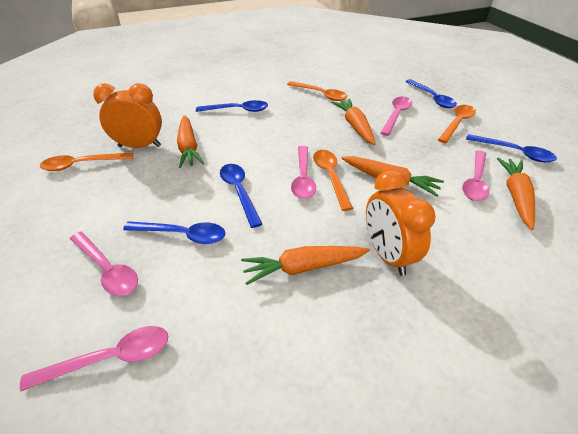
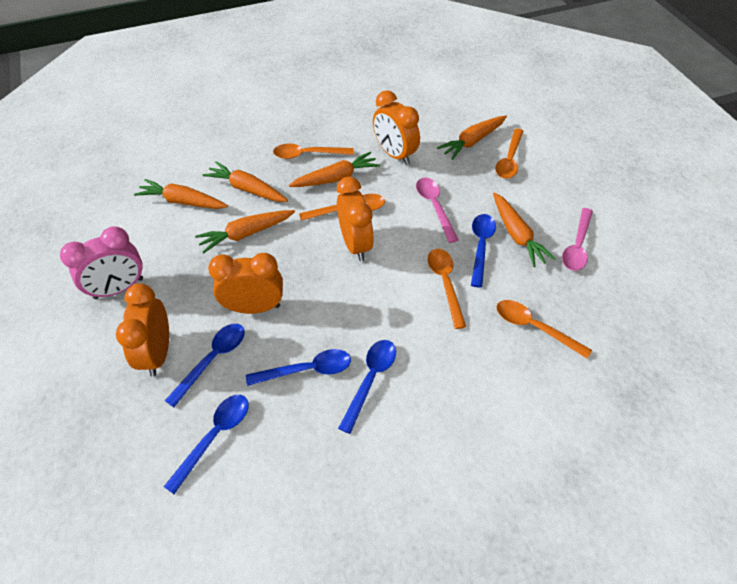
orange carrot: [177,115,204,168] [241,246,370,285] [332,99,375,145] [341,156,444,197] [497,158,535,230] = 5 -> [134,179,228,209] [195,210,295,254] [203,161,288,202] [289,152,380,187] [437,115,507,160] [493,192,556,267] = 6
orange clock: [93,83,162,148] [366,170,436,276] = 2 -> [116,283,169,377] [208,253,283,314] [337,177,374,261] [373,90,420,165] = 4
orange spoon: [40,153,133,171] [287,81,347,101] [313,150,353,211] [438,105,476,143] = 4 -> [273,143,354,159] [299,194,385,221] [428,249,466,329] [495,128,523,179] [496,300,592,359] = 5
pink clock: none = 0 -> [60,226,143,299] = 1
pink spoon: [20,326,168,391] [70,232,138,296] [291,146,316,199] [381,97,412,136] [462,150,489,201] = 5 -> [416,178,458,243] [562,208,593,271] = 2

